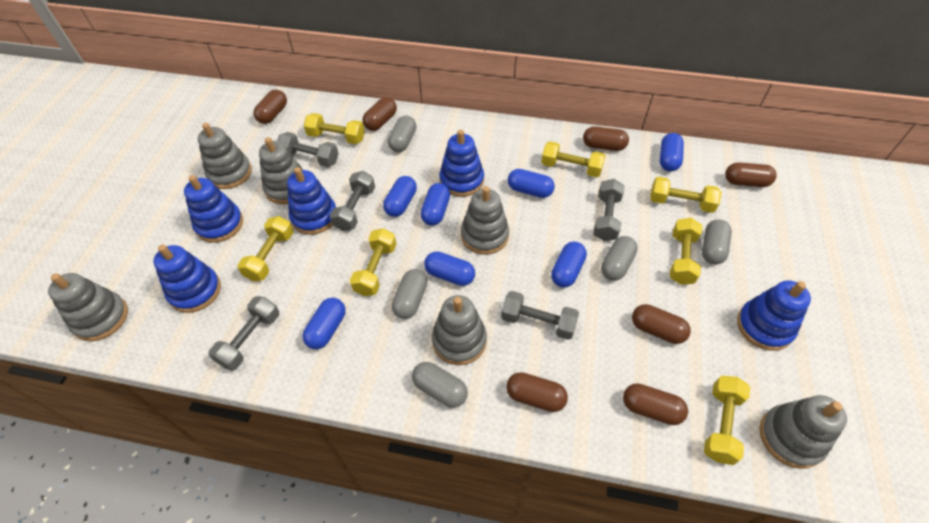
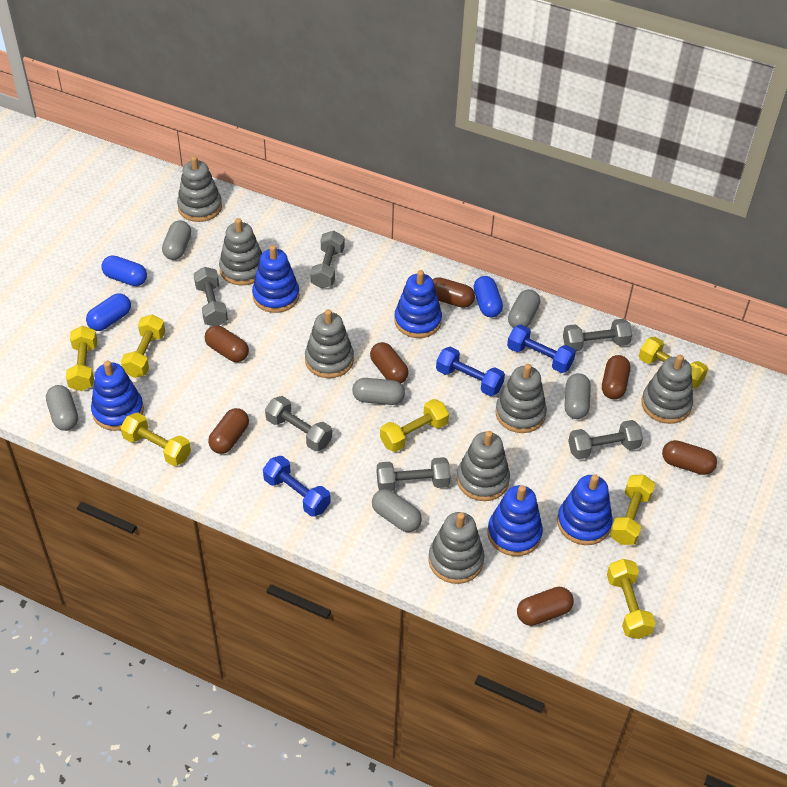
blue capsule: [302,298,346,349] [383,176,417,217] [420,183,450,225] [424,251,475,286] [508,169,555,198] [551,242,587,288] [660,133,684,171] = 7 -> [86,293,131,331] [101,255,147,286] [473,276,503,317] = 3
blue dumbbell: none = 0 -> [263,456,331,517] [436,347,505,396] [507,325,576,373] = 3
grey capsule: [388,115,416,152] [392,269,428,319] [412,362,468,408] [601,236,638,281] [702,219,732,265] = 5 -> [46,385,78,431] [162,220,191,260] [352,378,405,405] [372,489,422,532] [508,289,540,328] [565,373,591,419] = 6
grey dumbbell: [209,296,279,371] [277,132,339,167] [330,171,375,231] [501,291,579,340] [593,179,625,241] = 5 -> [194,267,228,326] [265,396,332,451] [310,231,344,289] [377,457,450,491] [563,319,632,352] [568,420,643,459] = 6
grey stacking toy: [48,273,128,341] [198,123,252,189] [259,137,303,204] [432,295,487,365] [461,186,509,255] [759,395,847,469] = 6 -> [177,156,222,222] [219,218,262,285] [305,309,354,378] [428,512,484,584] [457,431,510,501] [495,364,547,433] [641,355,693,424] = 7

